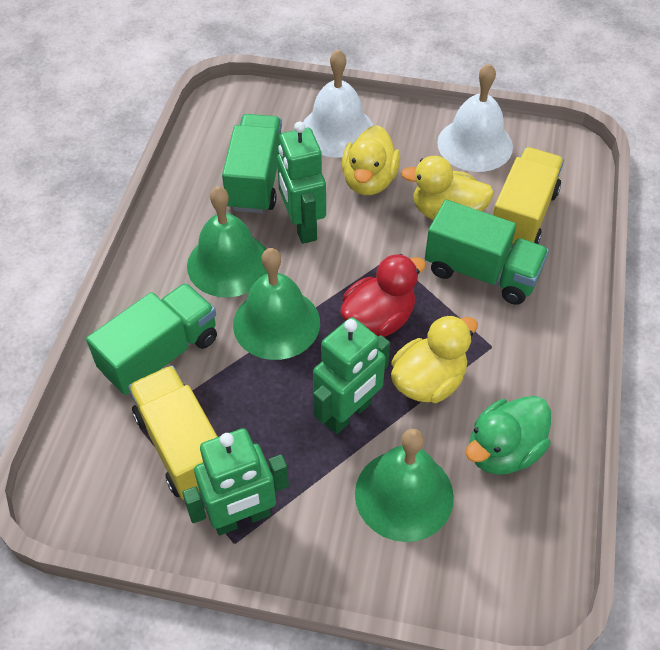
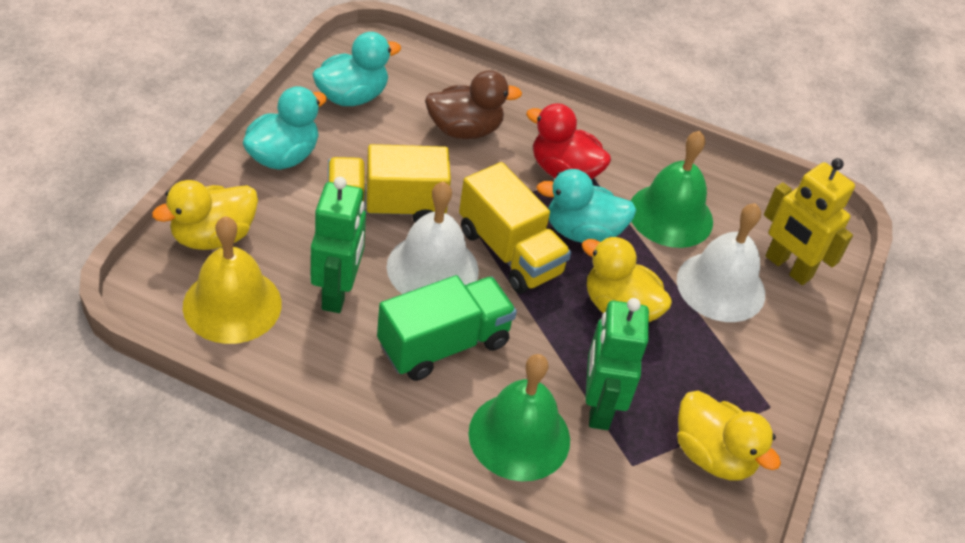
brown duck: none = 0 -> [425,70,522,139] = 1
green bell: [187,186,268,297] [233,248,320,360] [355,429,454,542] = 3 -> [469,354,570,481] [631,131,713,248] = 2
green duck: [466,396,551,475] = 1 -> none = 0
green robot: [182,428,289,535] [277,122,326,244] [313,317,390,434] = 3 -> [311,177,366,313] [585,298,649,430] = 2
green truck: [86,283,217,395] [222,114,282,213] [425,200,549,305] = 3 -> [377,275,517,381] = 1
turquoise duck: none = 0 -> [243,86,327,170] [312,32,401,106] [536,169,636,243] = 3
yellow bell: none = 0 -> [183,216,282,344] = 1
yellow robot: none = 0 -> [764,158,855,285] = 1

